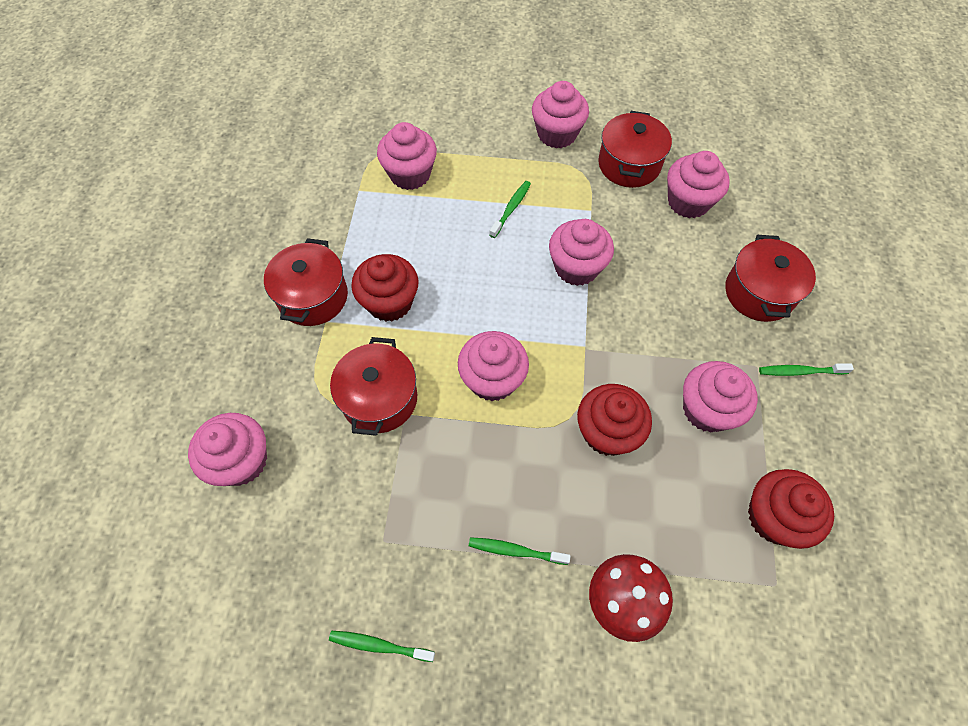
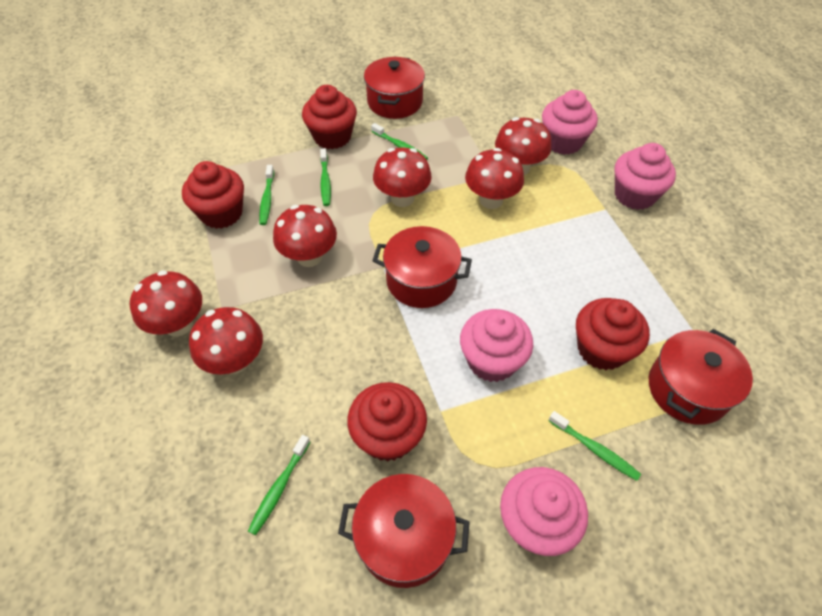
green toothbrush: [329,631,435,662] [469,537,571,565] [489,181,531,238] [759,363,854,376] = 4 -> [248,435,310,535] [259,165,274,225] [320,148,331,206] [371,123,428,159] [548,411,641,481] = 5
pink cupcake: [188,413,267,486] [377,122,437,190] [458,331,529,401] [532,81,589,148] [549,219,614,286] [667,151,730,218] [683,361,758,433] = 7 -> [460,309,533,382] [500,467,588,556] [542,90,598,155] [614,143,676,210] = 4
red cupcake: [351,254,419,322] [577,384,652,456] [748,469,834,549] = 3 -> [182,161,244,229] [302,85,357,149] [347,382,427,462] [576,298,650,370] = 4
red mushroom: [589,554,673,642] = 1 -> [130,270,202,337] [189,307,263,375] [273,205,337,267] [373,147,432,207] [465,148,524,209] [495,117,551,175] = 6

